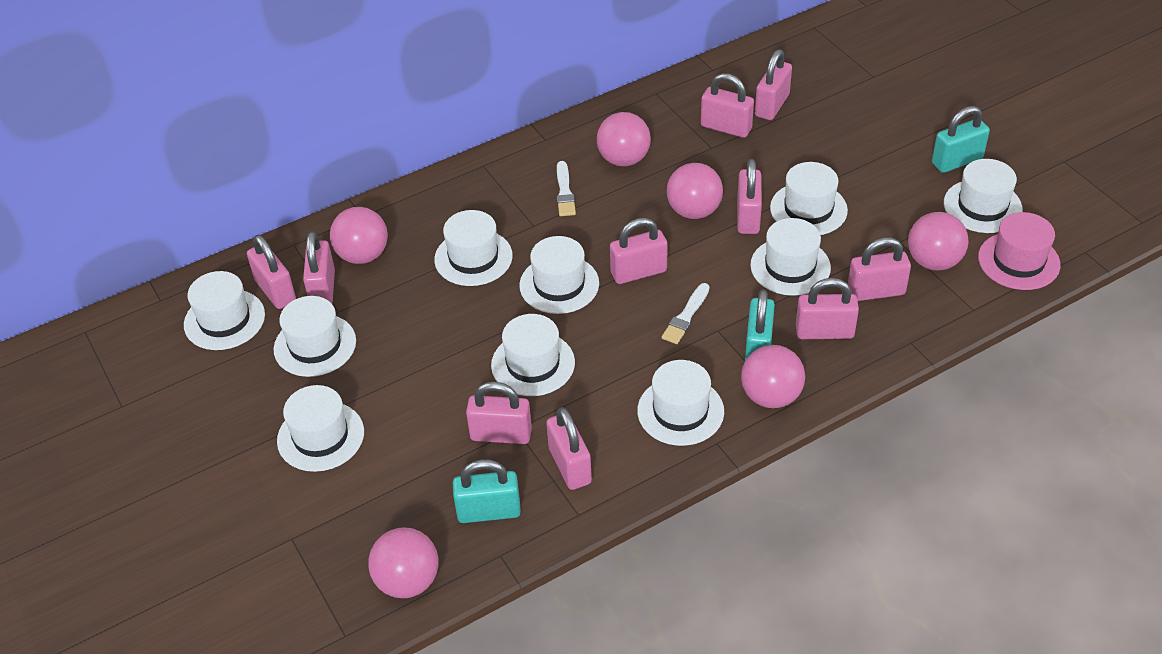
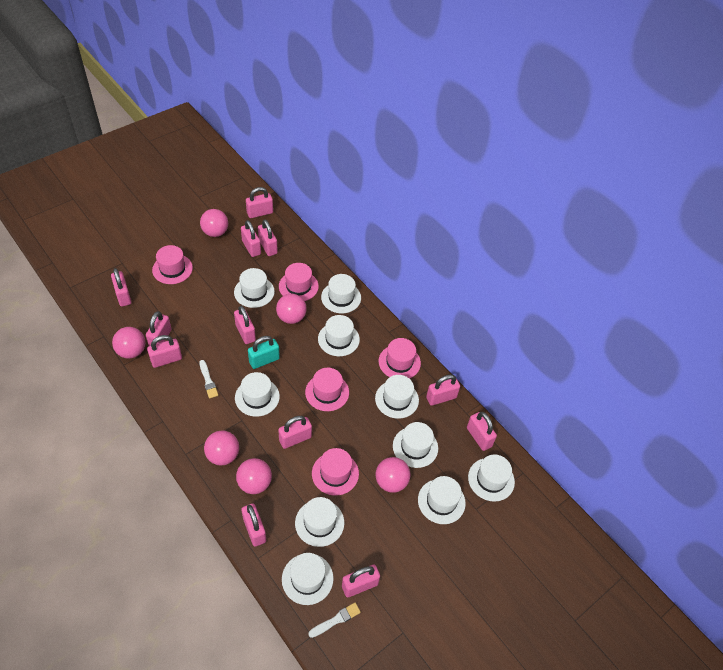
pink hat: [978,212,1061,290] = 1 -> [152,245,193,284] [279,263,319,301] [305,368,349,411] [312,448,359,496] [379,338,421,379] = 5
pink padlock: [247,235,296,309] [303,231,335,303] [466,382,532,444] [546,407,592,490] [610,218,668,284] [701,73,754,138] [737,159,762,234] [755,49,792,120] [796,278,859,339] [848,237,911,301] = 10 -> [111,268,131,307] [146,311,172,346] [147,335,182,368] [234,306,256,344] [241,220,261,257] [241,503,266,547] [246,187,273,218] [258,219,278,256] [278,416,312,449] [342,565,380,598] [426,374,460,406] [467,412,497,451] = 12
turquoise padlock: [453,460,521,523] [745,290,775,360] [932,106,990,173] = 3 -> [248,336,280,369] = 1

